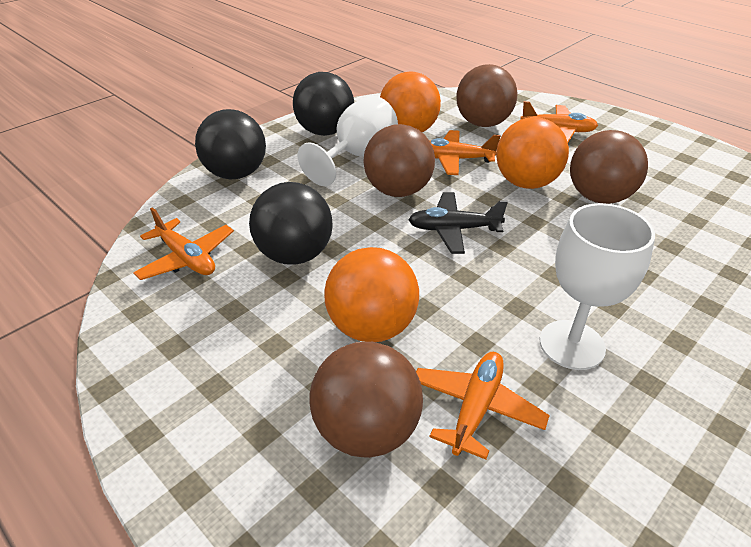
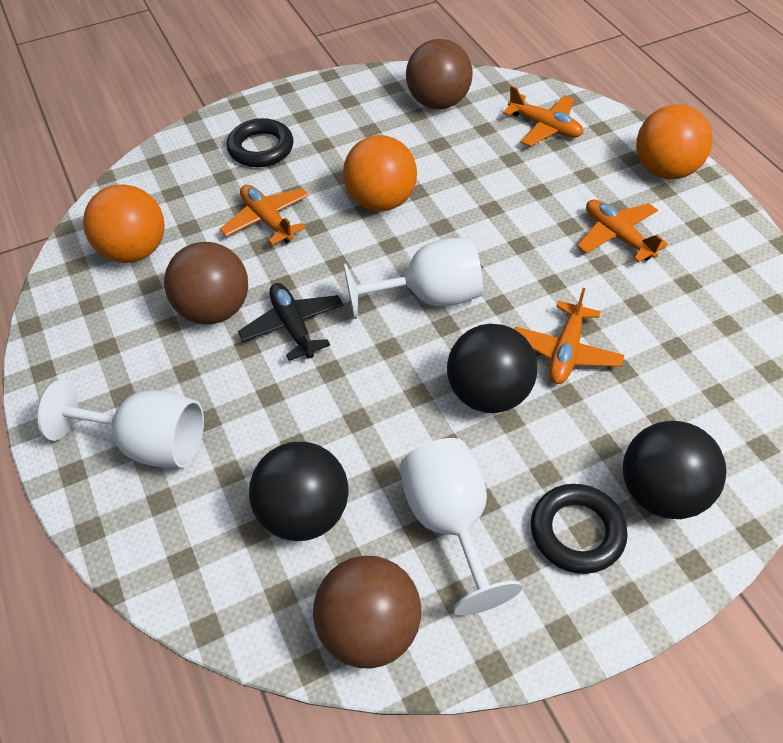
black ring: none = 0 -> [227,118,293,167] [531,484,628,574] = 2
brown ball: [309,342,423,458] [363,124,435,197] [456,64,517,127] [570,130,648,204] = 4 -> [164,242,248,324] [313,556,421,669] [406,39,473,109] = 3
white goblet: [298,96,398,186] [540,203,655,370] = 2 -> [38,379,204,468] [344,238,483,319] [400,438,522,616] = 3

